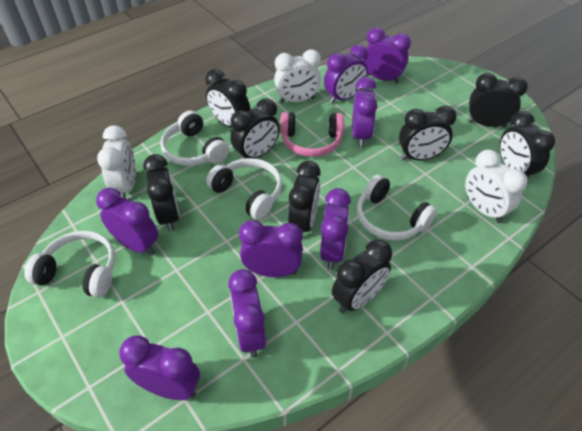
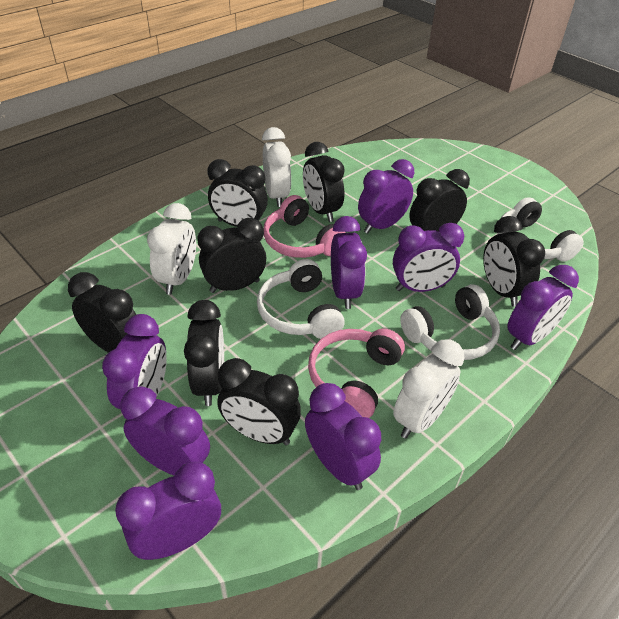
pink headphones: [281,112,344,157] = 1 -> [264,195,345,258] [308,329,405,418] = 2
white headphones: [24,231,115,298] [160,110,229,166] [206,158,282,220] [357,175,437,240] = 4 -> [257,259,345,339] [400,284,500,360] [498,197,584,262] = 3

